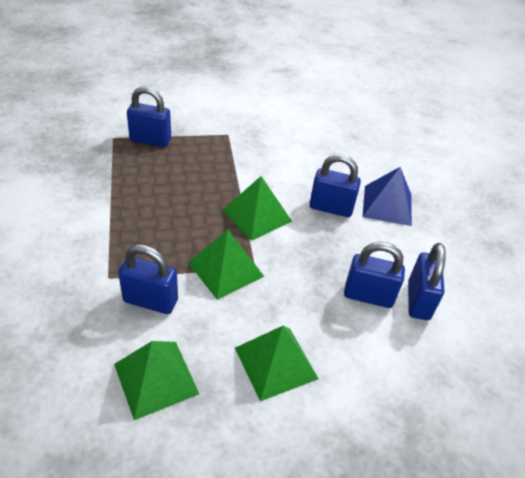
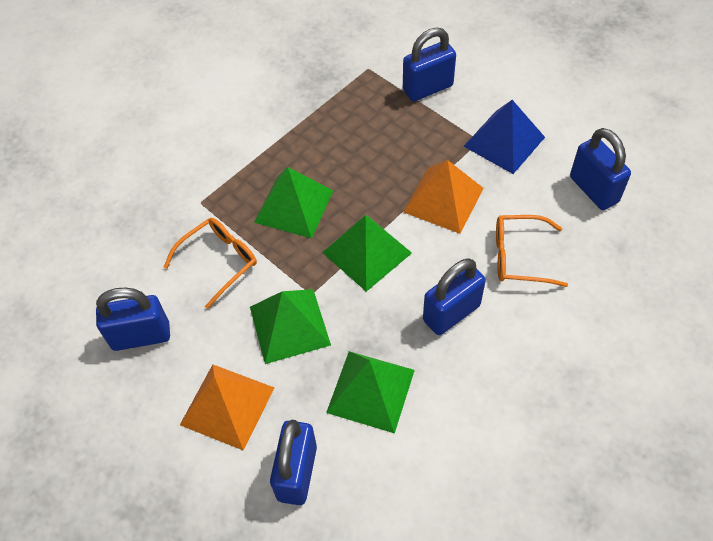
orange glasses: none = 0 -> [164,218,257,309] [496,215,568,287] = 2
orange pyramid: none = 0 -> [180,365,274,451] [403,160,484,234] = 2

